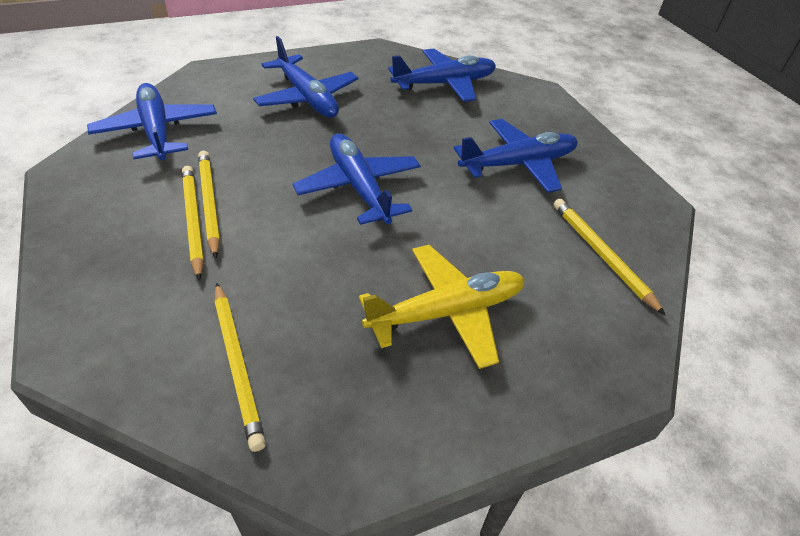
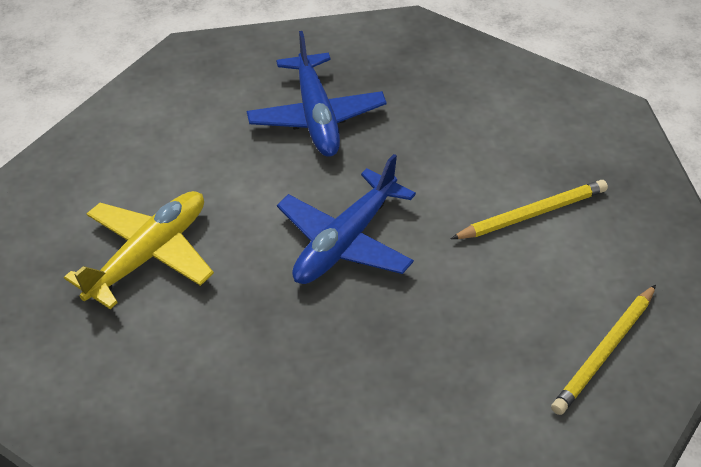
blue plane: [87,83,217,160] [253,36,358,118] [292,134,421,225] [388,48,496,102] [453,119,578,193] = 5 -> [247,31,387,157] [277,154,416,284] = 2
yellow pencil: [182,166,204,281] [198,151,220,259] [214,283,266,452] [554,199,665,315] = 4 -> [451,180,608,239] [551,284,656,415] = 2

